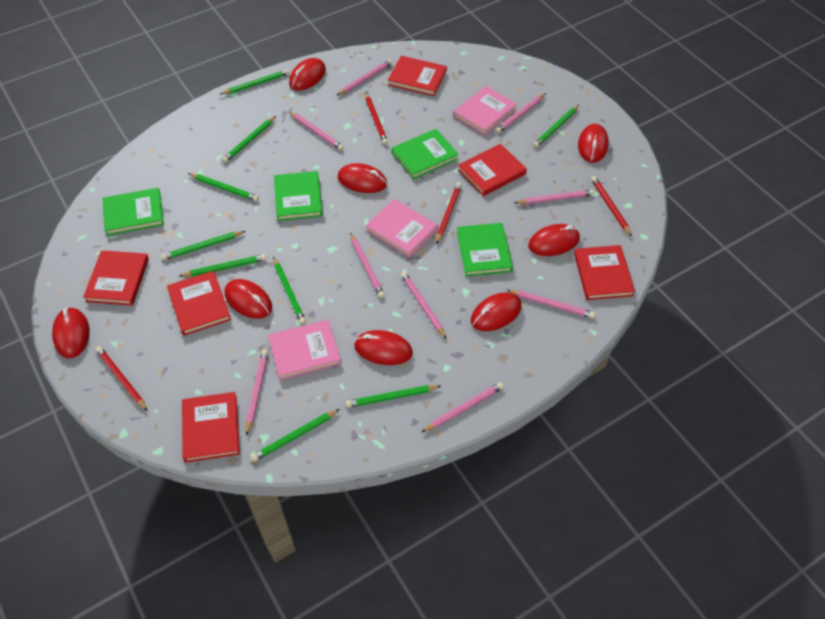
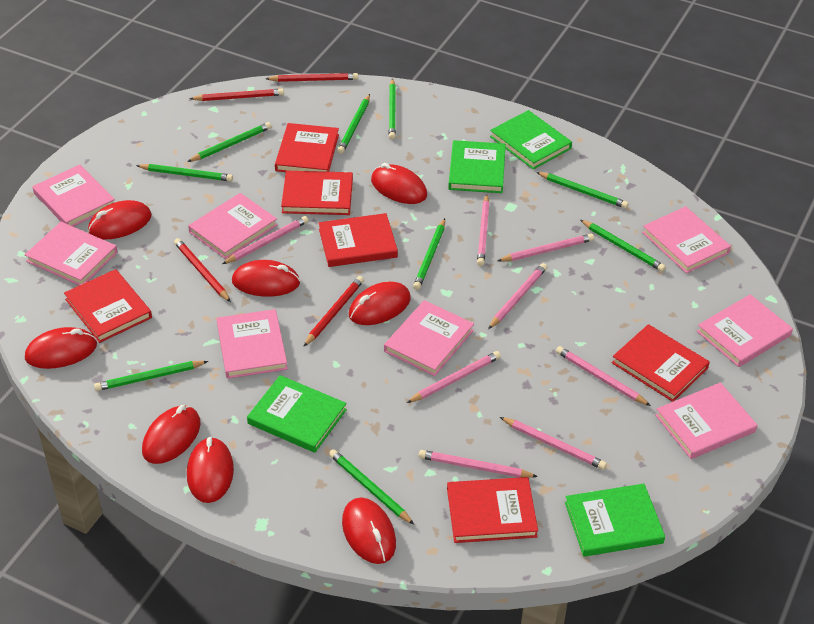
pink book: [268,320,341,380] [366,199,438,258] [453,86,517,136] = 3 -> [25,222,118,285] [33,165,115,227] [188,193,277,259] [217,309,288,379] [384,300,474,376] [642,206,731,274] [655,382,757,459] [697,294,793,367] = 8
pink pencil: [246,350,268,436] [289,111,344,150] [337,59,392,95] [350,233,385,298] [401,272,447,339] [422,382,504,432] [496,93,546,133] [507,290,595,318] [514,189,594,204] = 9 -> [222,216,309,264] [407,351,501,403] [419,450,538,478] [477,194,490,266] [488,263,547,329] [497,234,594,261] [500,417,607,470] [556,346,651,406] = 8

